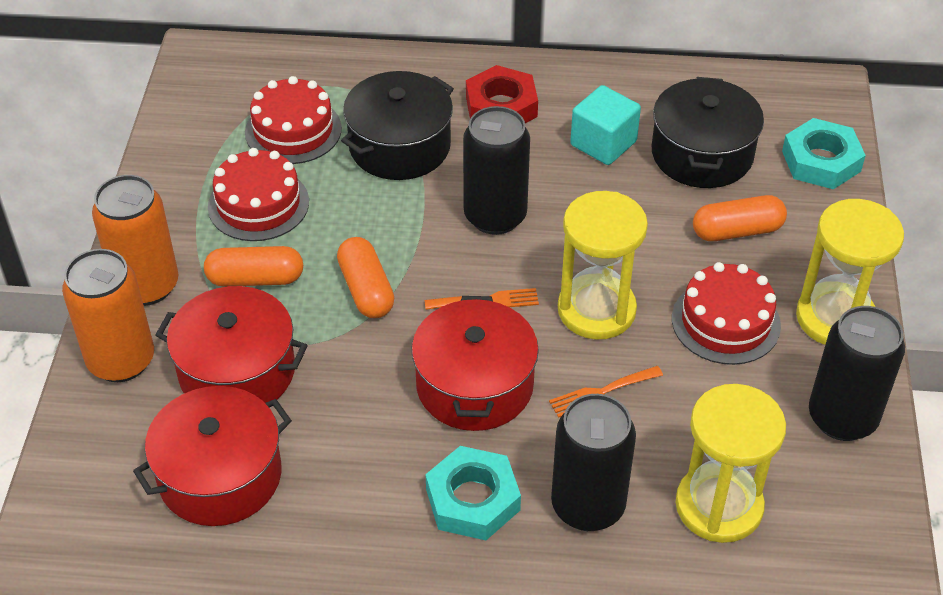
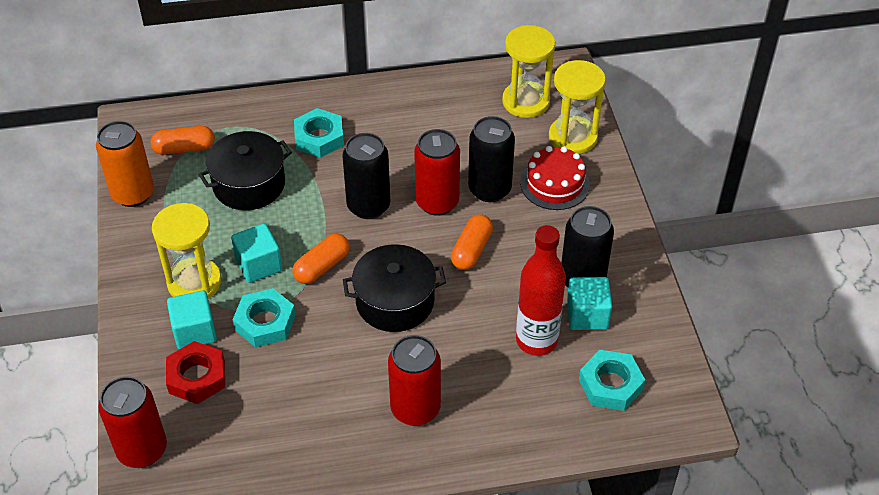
orange can: [62,249,154,382] [92,175,179,306] = 2 -> [96,121,154,207] = 1
orange fork: [425,288,539,310] [549,366,663,418] = 2 -> none = 0
red bottle: none = 0 -> [516,225,566,356] = 1
red cake: [208,148,309,241] [245,76,342,164] [672,262,781,365] = 3 -> [520,146,590,210] = 1
red can: none = 0 -> [98,376,167,468] [388,335,441,426] [414,129,460,215] = 3
red pot: [133,386,292,526] [156,286,308,403] [411,296,539,431] = 3 -> none = 0
turquoise cube: [570,85,641,165] = 1 -> [167,290,217,349] [231,224,282,283] [567,277,612,330] = 3
turquoise nut: [425,446,521,540] [782,118,866,189] = 2 -> [233,288,296,347] [294,108,344,158] [579,350,645,411] = 3

